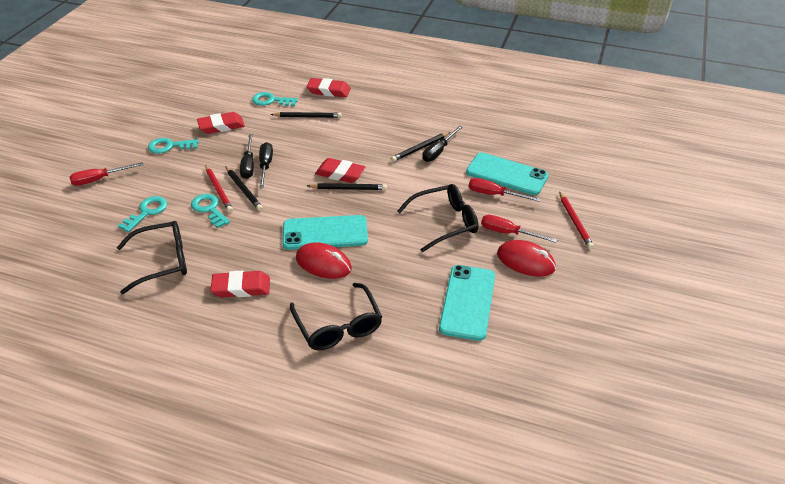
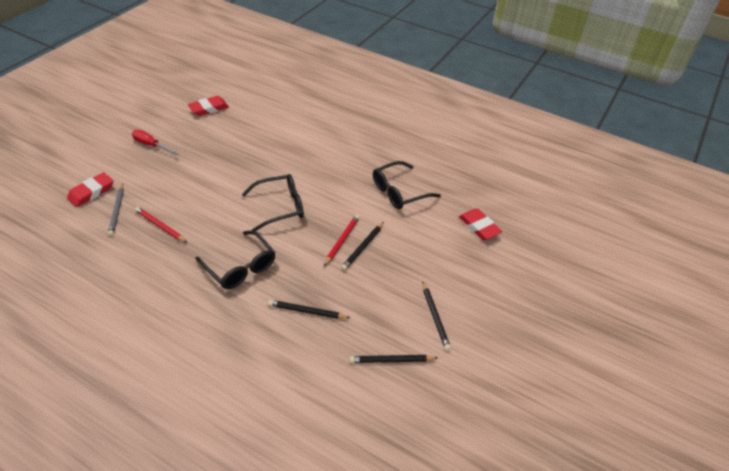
black screwdriver: [240,134,254,179] [259,142,273,189] [422,125,463,162] = 3 -> none = 0
grey pencil: none = 0 -> [108,183,124,236] = 1
red eraser: [197,112,245,134] [210,271,270,297] [307,78,351,97] [315,158,365,183] = 4 -> [67,172,114,207] [188,96,229,116] [459,209,502,240] = 3
red mouse: [296,242,352,279] [497,240,556,277] = 2 -> none = 0
red screwdriver: [70,162,144,186] [469,178,541,202] [481,215,557,243] = 3 -> [132,130,179,155] = 1
turquoise key: [118,196,167,232] [148,138,199,154] [191,194,230,228] [252,92,298,106] = 4 -> none = 0
turquoise phone: [282,215,368,250] [439,265,495,341] [466,152,549,195] = 3 -> none = 0

